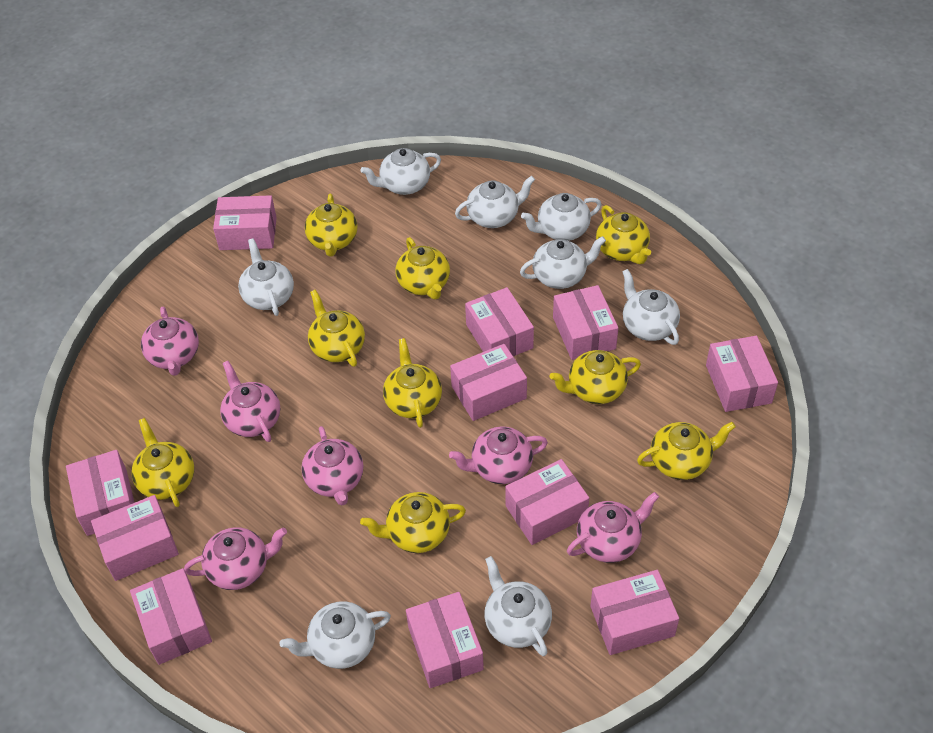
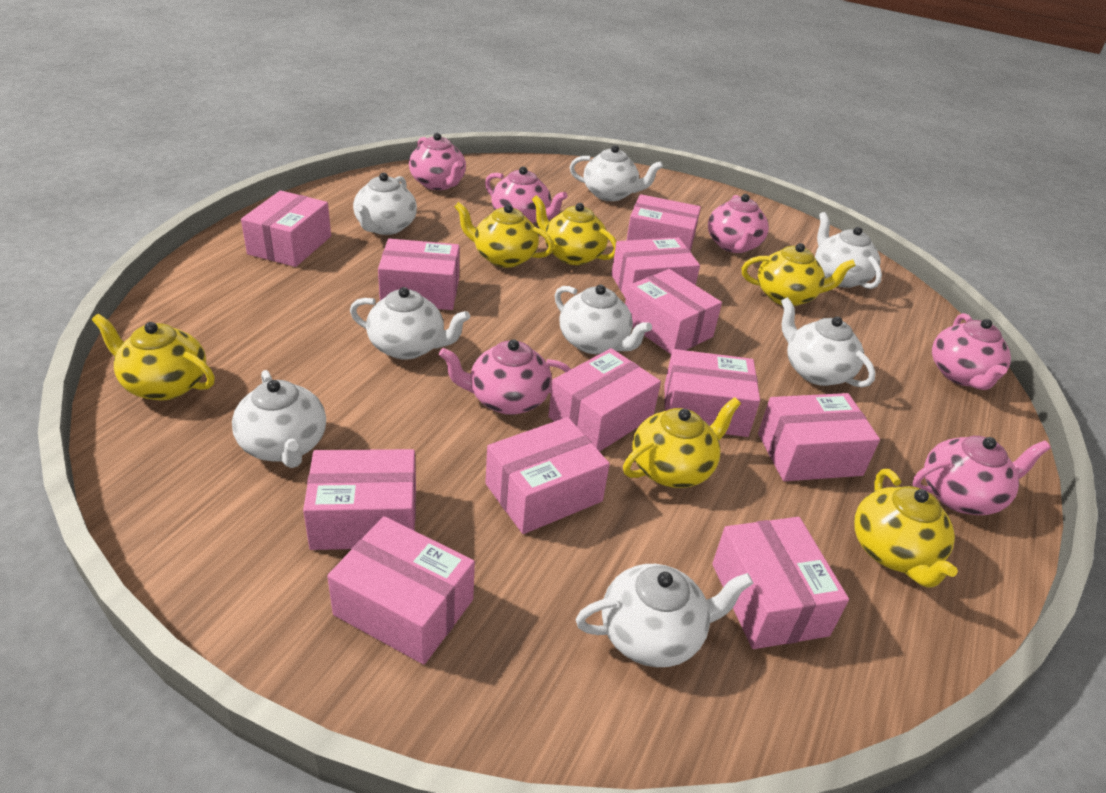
pink box: [66,450,135,536] [91,495,179,581] [130,568,212,665] [213,195,277,250] [406,592,484,688] [450,344,527,421] [465,287,534,356] [505,459,589,545] [553,285,618,360] [590,570,679,655] [706,336,778,412] = 11 -> [241,190,331,267] [303,449,416,550] [327,516,475,664] [378,239,460,310] [485,417,610,534] [548,348,661,452] [611,237,700,299] [625,269,722,354] [626,194,701,251] [664,349,760,437] [712,517,849,649] [758,393,880,481] = 12
yellow teapot: [131,418,194,507] [305,194,358,257] [308,290,365,367] [360,492,466,553] [383,338,442,428] [396,237,450,300] [550,350,641,404] [596,205,651,264] [637,422,736,480] = 9 -> [92,314,215,401] [454,202,554,268] [532,195,617,265] [623,397,741,488] [742,243,856,306] [854,469,958,587] = 6

